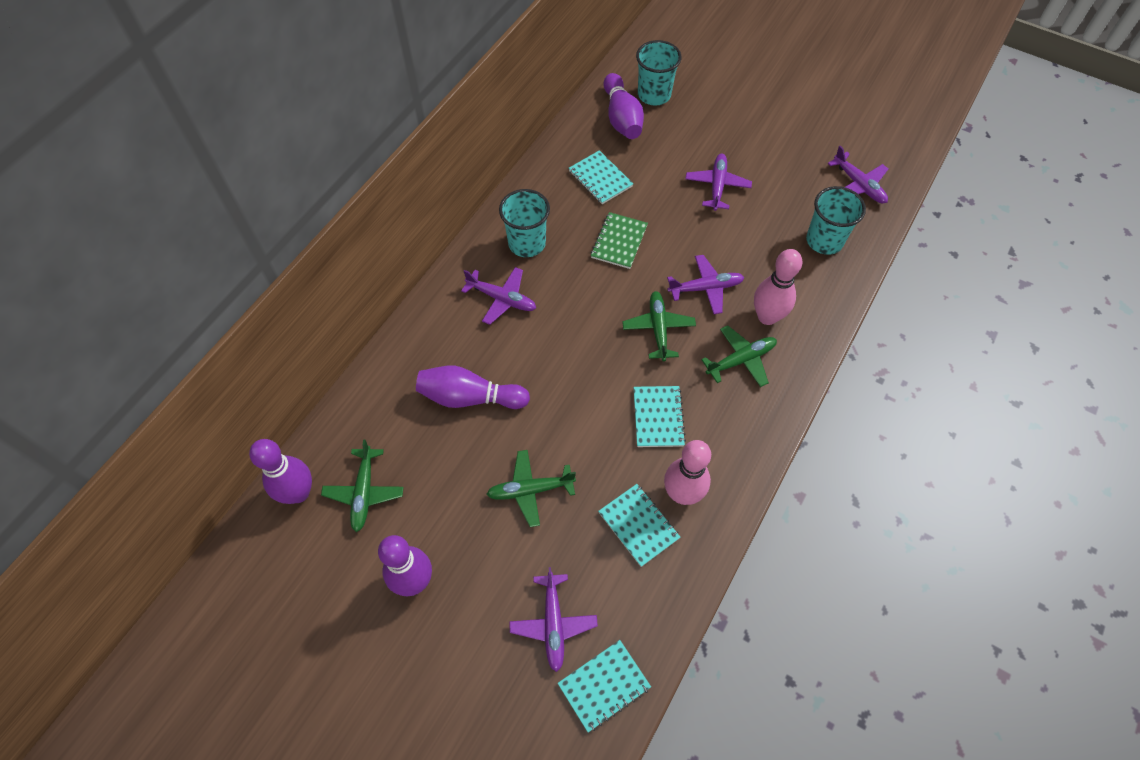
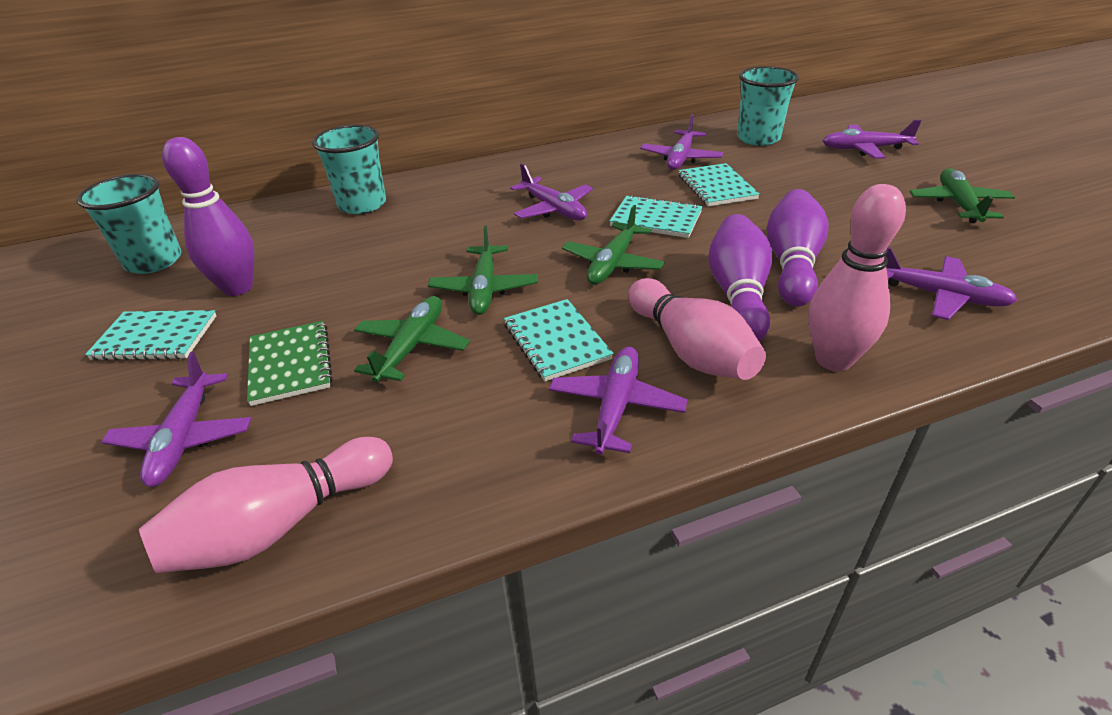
pink bowling pin: [664,440,711,505] [754,249,802,325] = 2 -> [139,437,393,573] [629,278,766,380] [808,184,906,371] = 3
purple bowling pin: [249,439,312,504] [378,535,432,596] [416,366,530,409] [603,73,644,139] = 4 -> [162,137,254,296] [708,214,772,342] [767,189,828,307] = 3
purple plane: [461,267,536,325] [509,567,598,672] [667,255,745,314] [685,154,752,211] [828,146,888,203] = 5 -> [102,352,251,487] [510,163,593,221] [549,347,687,455] [640,114,723,170] [823,120,922,159] [885,247,1018,320] = 6

